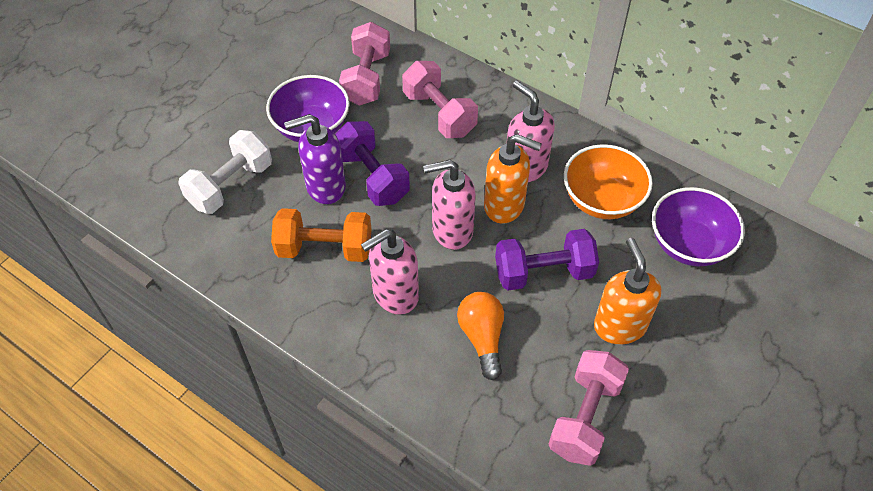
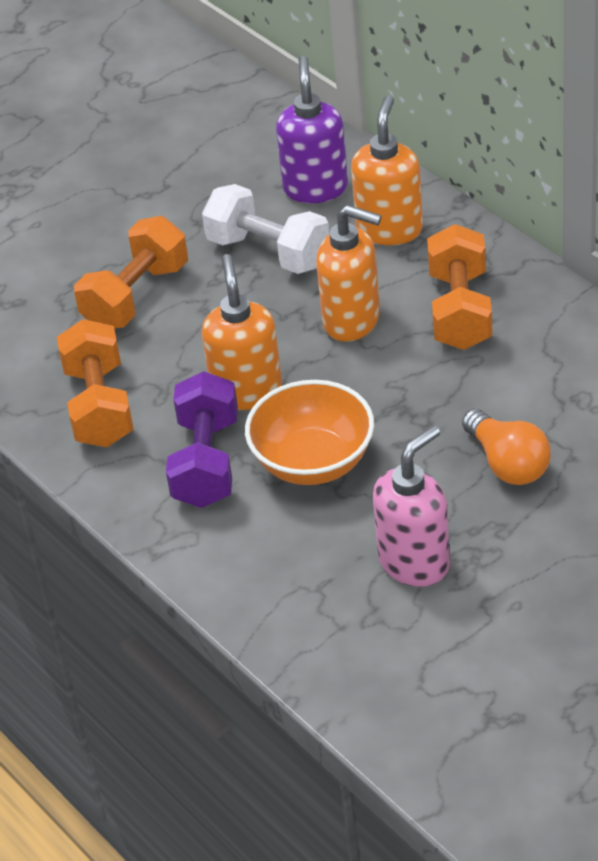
orange dumbbell: [271,208,372,262] = 1 -> [57,319,133,447] [74,216,188,329] [427,224,492,350] = 3
orange soap dispenser: [484,134,542,224] [594,238,661,345] = 2 -> [202,254,282,410] [316,205,382,342] [351,95,423,245] = 3
pink dumbbell: [339,22,390,106] [402,61,478,138] [548,350,629,466] = 3 -> none = 0
pink soap dispenser: [361,229,419,315] [423,160,476,250] [506,81,555,182] = 3 -> [373,425,450,587] = 1
purple bowl: [266,75,350,142] [652,187,745,266] = 2 -> none = 0
purple dumbbell: [335,121,410,206] [495,229,599,291] = 2 -> [166,371,238,508] = 1

